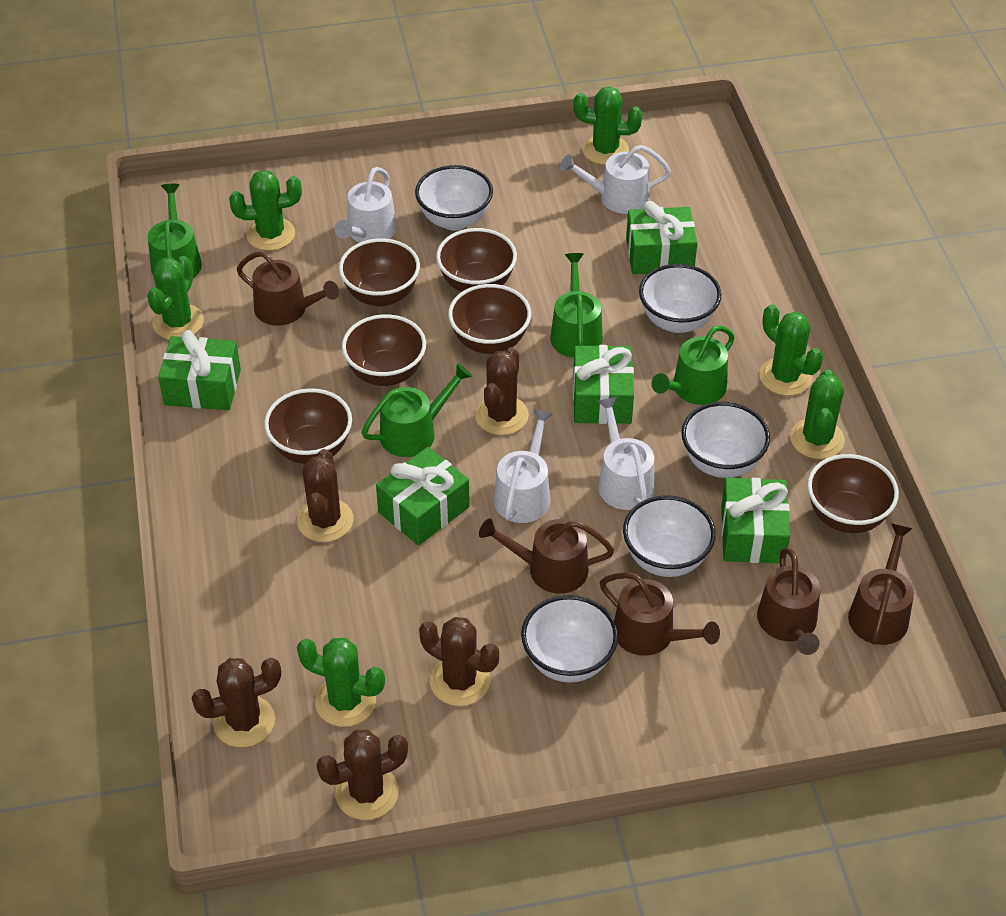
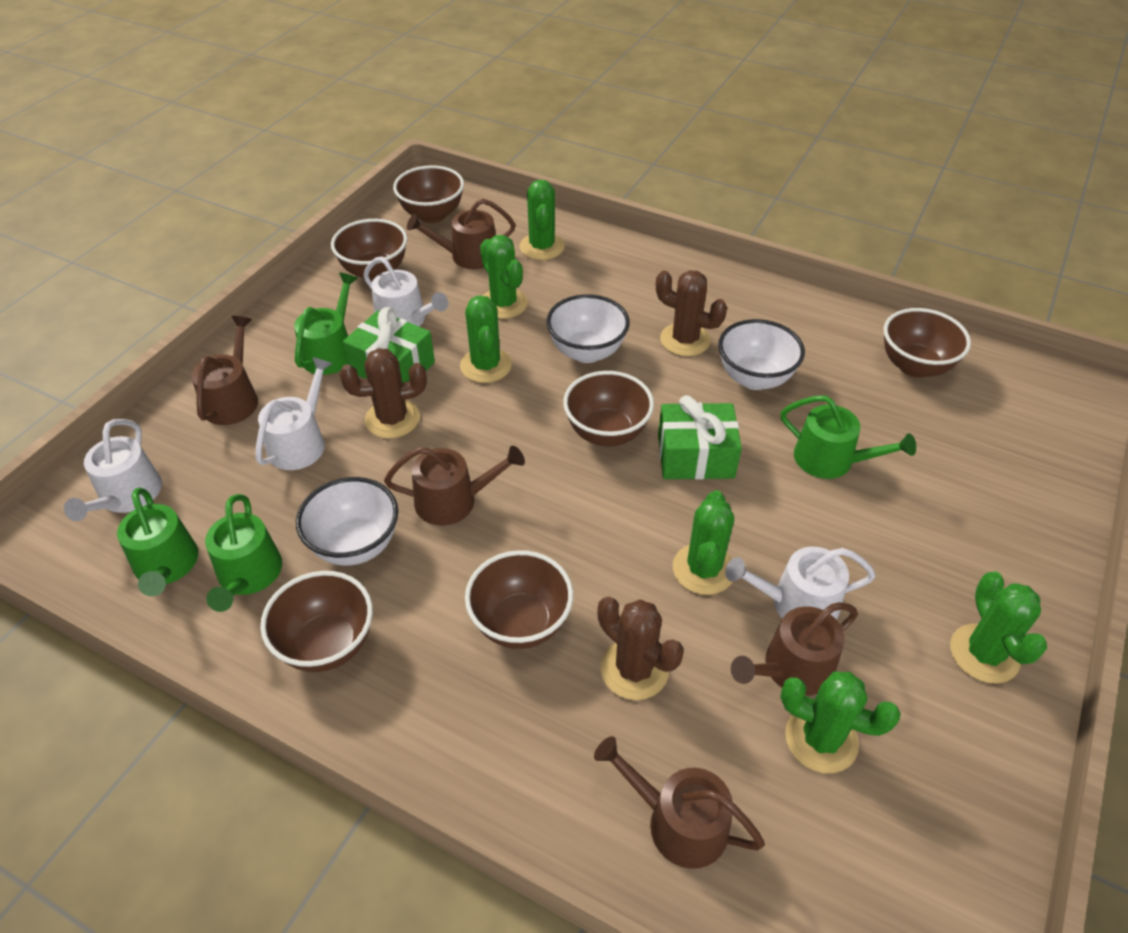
brown cactus: [192,658,281,747] [297,449,353,542] [317,730,408,820] [419,617,499,706] [475,347,529,435] = 5 -> [339,348,427,439] [597,597,684,700] [656,270,727,356] = 3
green gift: [158,330,241,410] [376,447,470,545] [573,345,634,424] [626,201,698,274] [721,478,790,563] = 5 -> [343,307,435,383] [658,395,742,480] = 2
white bowl: [415,165,493,231] [521,595,618,683] [623,495,716,577] [639,264,722,333] [681,402,770,478] = 5 -> [296,477,398,566] [546,294,630,363] [718,319,805,390] = 3

